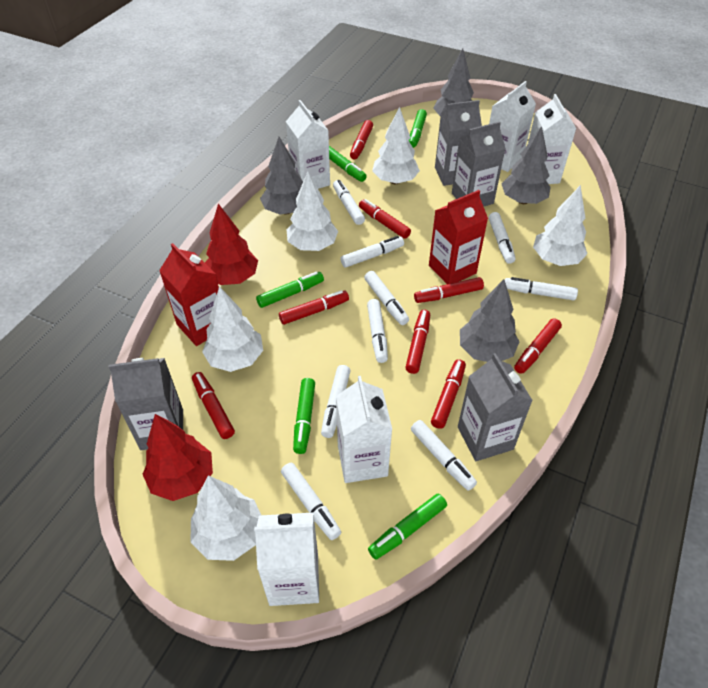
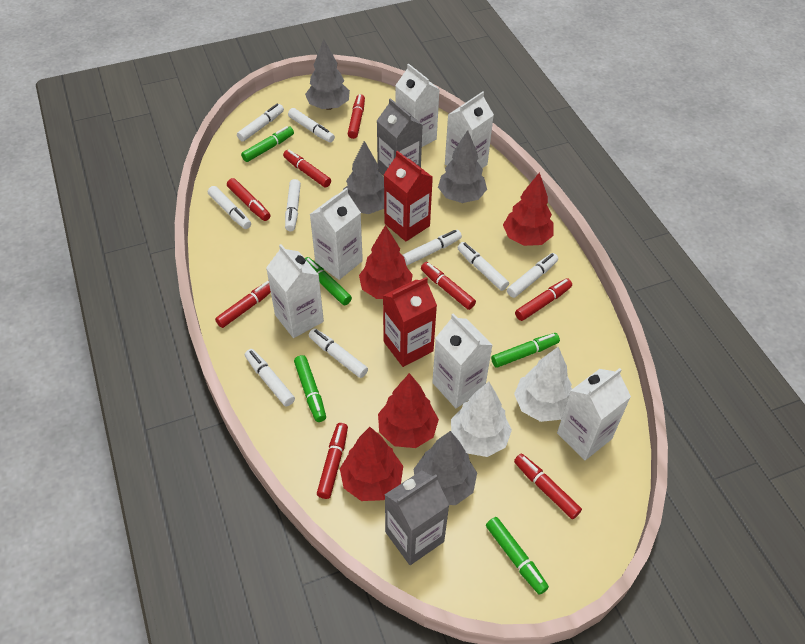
grey carton: [109,358,183,450] [435,100,482,186] [452,122,506,207] [458,353,533,461] = 4 -> [377,98,422,176] [385,471,449,565] = 2
red tree: [143,414,213,501] [205,204,258,285] = 2 -> [340,427,403,501] [359,225,413,299] [378,373,439,448] [503,172,554,246] = 4
white carton: [254,513,319,606] [286,100,330,189] [336,376,392,483] [489,81,536,172] [528,94,576,184] = 5 -> [266,244,324,338] [310,188,363,280] [395,64,440,147] [432,313,492,408] [445,91,494,168] [557,368,631,460] = 6
white tree: [191,475,261,561] [202,286,263,372] [286,172,338,251] [372,107,420,184] [533,185,587,266] = 5 -> [451,382,512,457] [514,347,572,422] = 2

